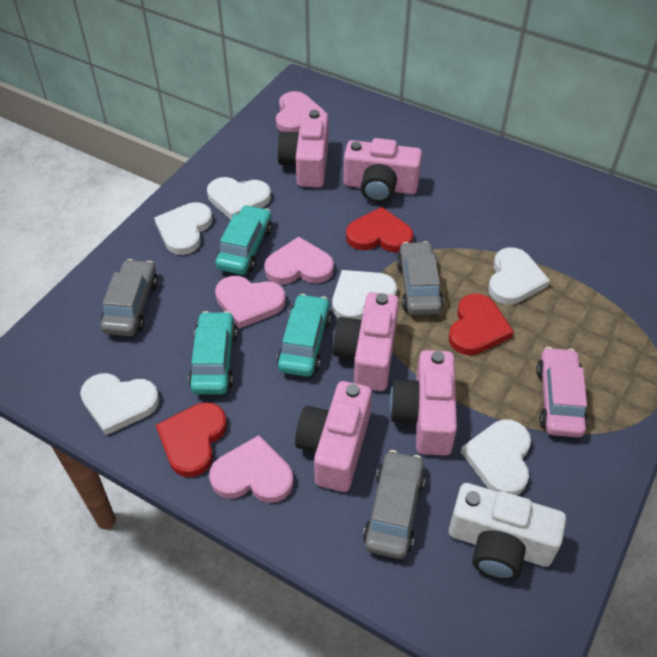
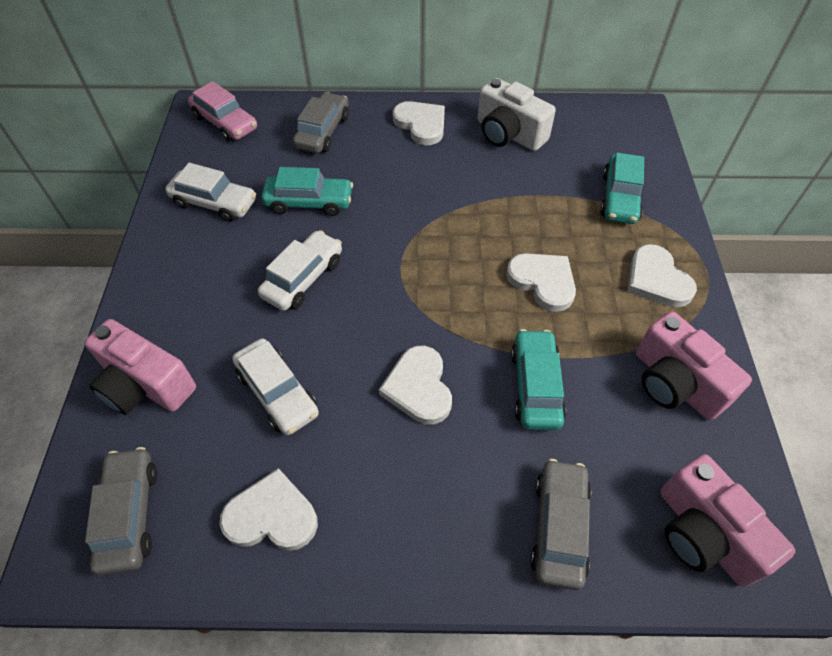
pink camera: [277,110,328,188] [295,381,372,492] [333,292,399,391] [343,138,422,203] [389,350,457,456] = 5 -> [84,319,196,415] [636,312,752,420] [660,454,796,587] = 3
pink heart: [209,435,294,503] [215,276,286,329] [264,237,334,285] [276,91,325,132] = 4 -> none = 0
red heart: [156,402,227,477] [346,207,413,253] [449,294,514,355] = 3 -> none = 0
white car: none = 0 -> [165,163,256,222] [232,339,319,435] [258,230,342,311] = 3
white heart: [80,373,160,435] [154,202,213,255] [207,177,271,219] [332,270,397,320] [461,420,531,495] [488,247,550,305] = 6 -> [220,468,318,551] [379,346,452,424] [393,101,445,145] [506,253,576,312] [627,244,697,307] = 5

